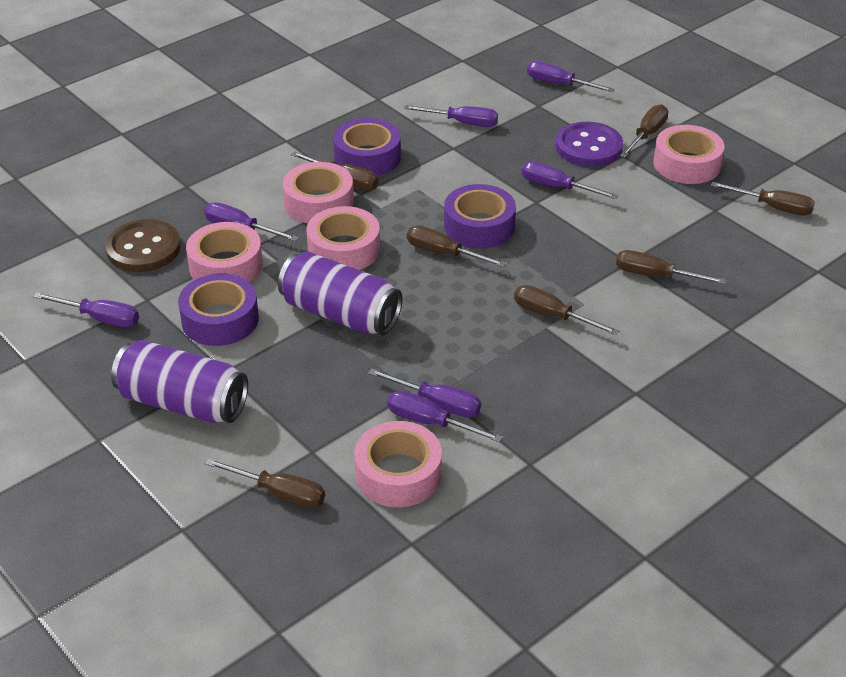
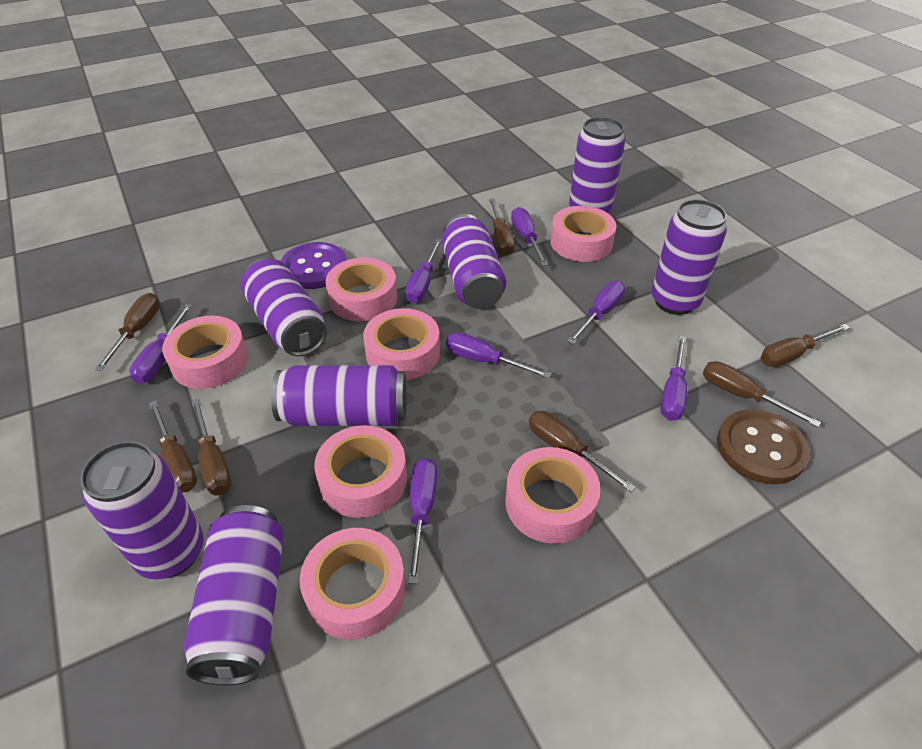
pink tape: [186,222,263,282] [283,162,354,223] [306,206,380,270] [354,421,442,507] [653,125,725,184] = 5 -> [162,316,248,389] [300,528,406,640] [314,425,407,518] [325,258,397,321] [363,308,440,380] [505,447,600,544] [550,206,616,262] = 7
purple can: [111,340,248,423] [278,251,402,335] = 2 -> [80,441,204,579] [184,505,284,685] [241,258,327,356] [271,365,407,426] [442,214,506,309] [569,117,625,213] [652,199,727,315] = 7
purple tape: [178,274,259,346] [333,118,401,176] [444,184,516,249] = 3 -> none = 0

